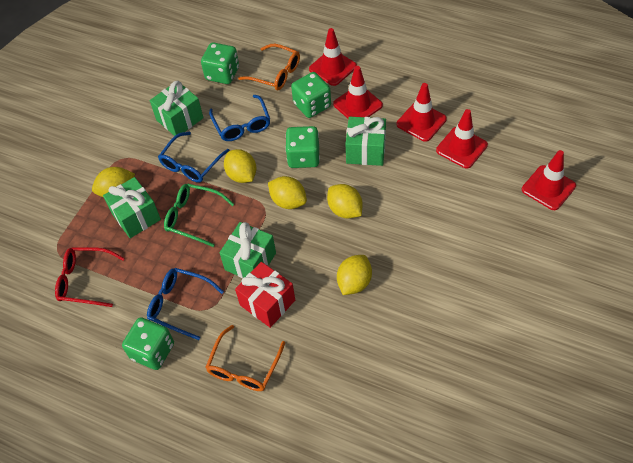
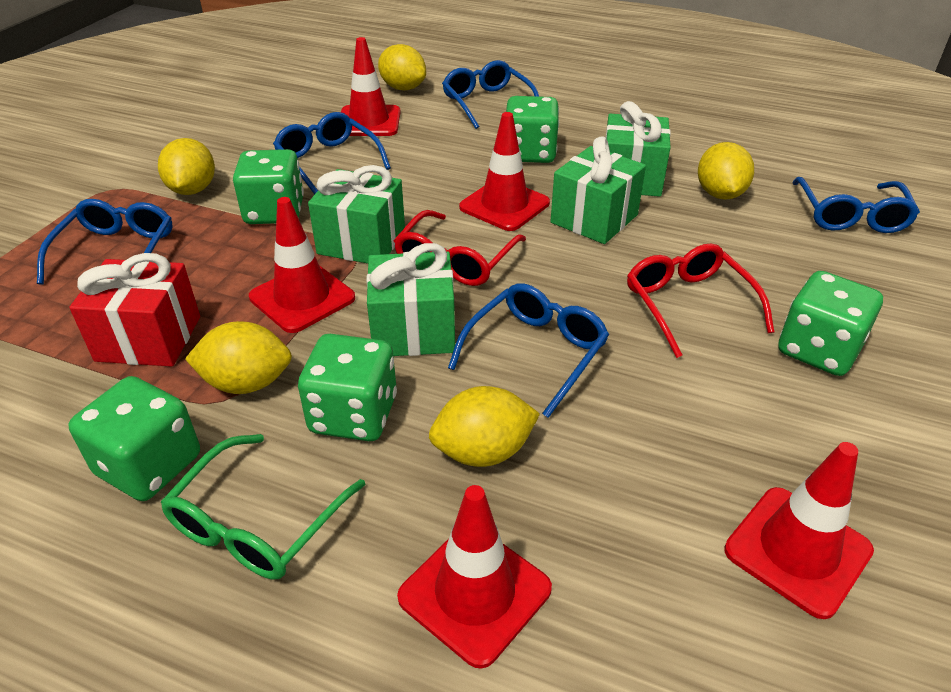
blue glasses: [147,268,224,340] [158,132,230,183] [209,95,270,141] = 3 -> [37,199,173,285] [273,112,391,194] [442,60,539,129] [448,283,609,418] [792,177,920,233] = 5
green dice: [122,317,174,370] [201,42,239,84] [285,126,320,168] [291,72,331,118] = 4 -> [68,376,200,501] [233,149,304,224] [298,334,397,441] [506,96,559,163] [778,271,883,376] = 5
orange glasses: [205,325,285,391] [238,44,300,90] = 2 -> none = 0
red glasses: [55,247,125,307] = 1 -> [394,210,526,286] [627,244,774,358] = 2

